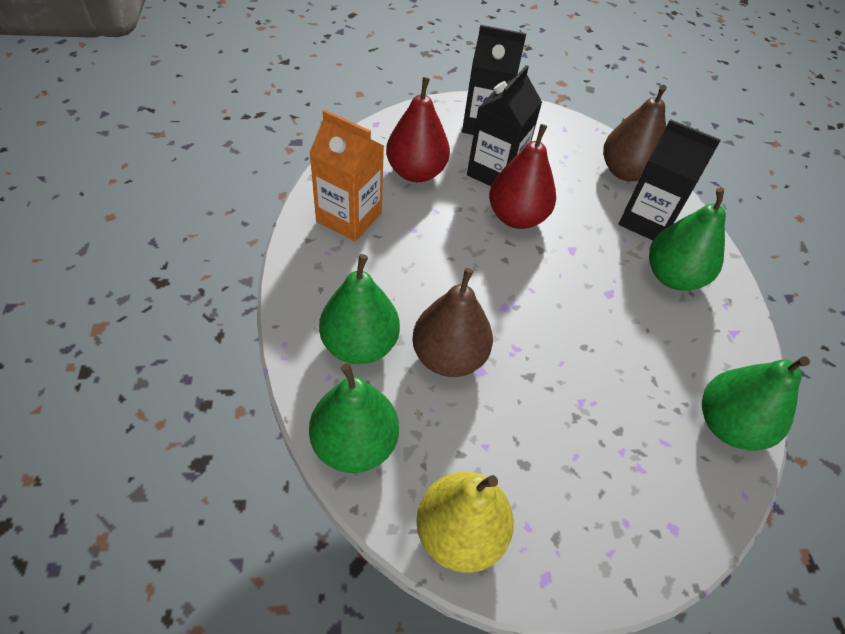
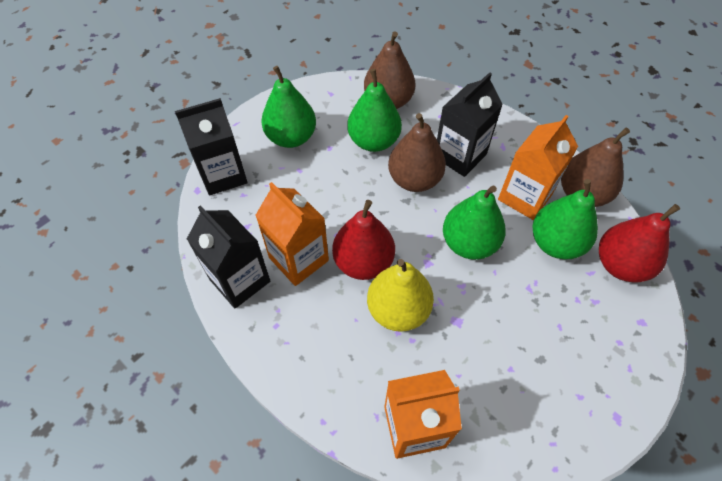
brown pear: [412,268,493,377] [603,85,667,181] = 2 -> [364,31,415,109] [388,113,446,192] [561,128,630,207] = 3
orange carton: [309,109,384,241] = 1 -> [255,182,329,286] [384,370,462,459] [498,115,578,220] = 3

